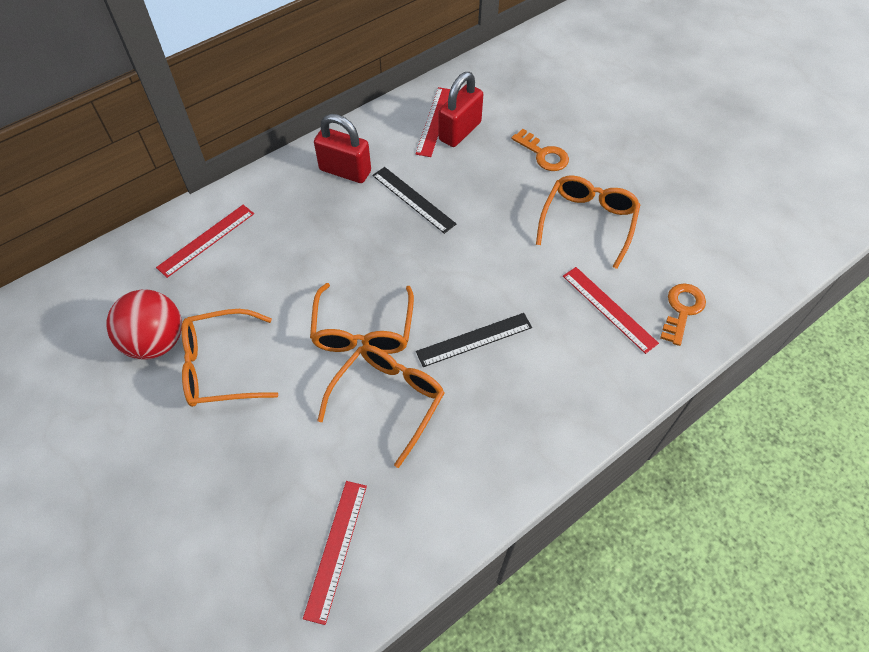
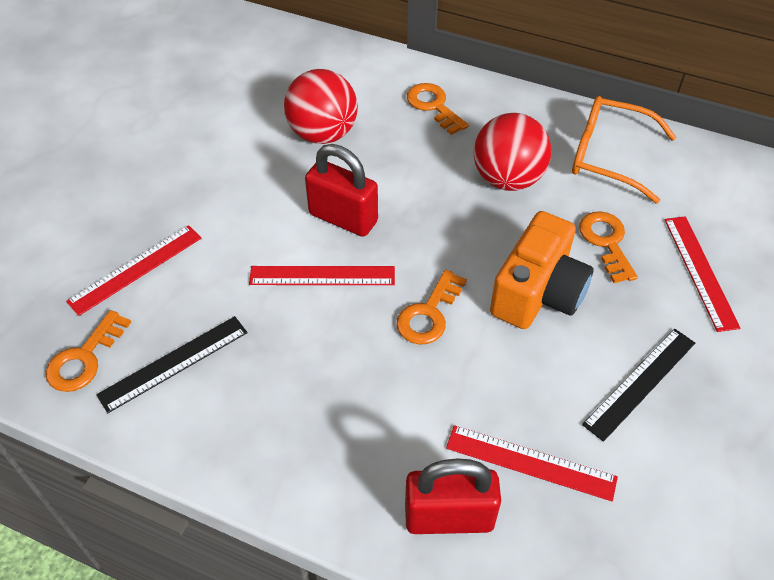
orange camera: none = 0 -> [490,211,594,329] = 1
orange glasses: [181,309,278,407] [310,283,414,354] [317,345,444,468] [536,175,640,269] = 4 -> [572,96,676,204] = 1
orange key: [511,129,569,171] [660,283,706,346] = 2 -> [46,310,131,392] [396,270,467,345] [407,83,469,135] [579,211,638,283] = 4
red ball: [106,289,182,360] = 1 -> [284,69,358,144] [474,113,551,191] = 2

